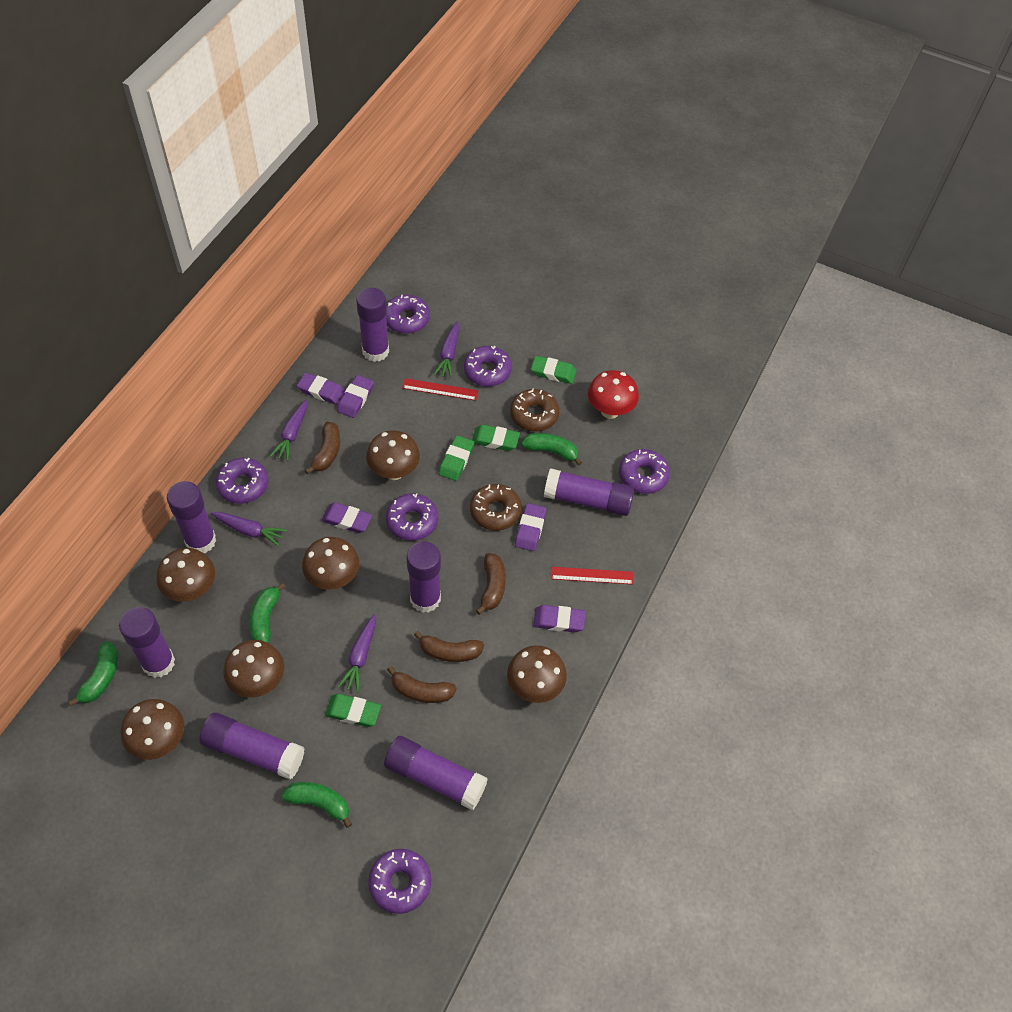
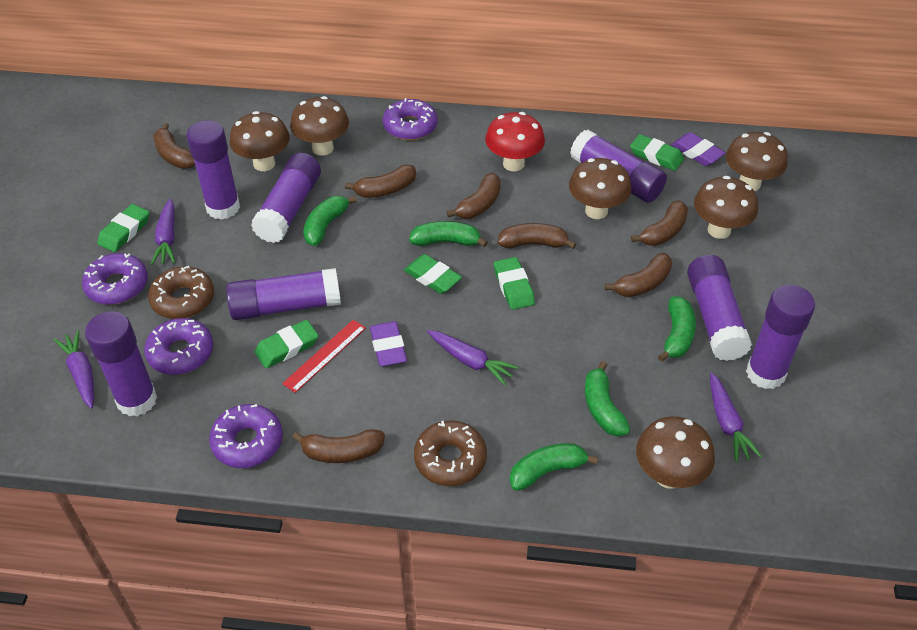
brown banana: [305,422,340,474] [387,666,457,703] [414,631,484,662] [476,553,506,615] = 4 -> [153,123,195,169] [292,429,385,463] [345,164,416,198] [447,173,501,219] [498,223,576,249] [605,253,672,297] [631,200,688,246] = 7
green banana: [68,641,118,706] [249,583,286,643] [282,782,352,828] [521,433,582,466] = 4 -> [303,196,357,246] [409,221,488,247] [509,443,598,491] [585,361,630,436] [658,296,696,362] = 5
green eraser: [325,694,381,727] [439,435,474,481] [472,425,520,451] [531,356,576,384] = 4 -> [97,204,150,252] [255,320,319,368] [404,254,462,294] [494,257,535,310] [630,134,684,171] = 5
purple donut: [216,458,269,504] [368,849,431,914] [386,295,430,334] [386,493,438,541] [464,346,512,387] [619,449,670,494] = 6 -> [82,253,148,305] [144,318,213,375] [209,404,283,468] [383,98,437,140] = 4
purple eraser: [297,373,345,405] [321,503,372,533] [337,375,374,418] [515,503,546,551] [533,605,586,633] = 5 -> [370,321,407,366] [671,132,726,166] = 2
red ruler: [402,378,478,401] [551,567,634,585] = 2 -> [282,320,366,393] = 1

